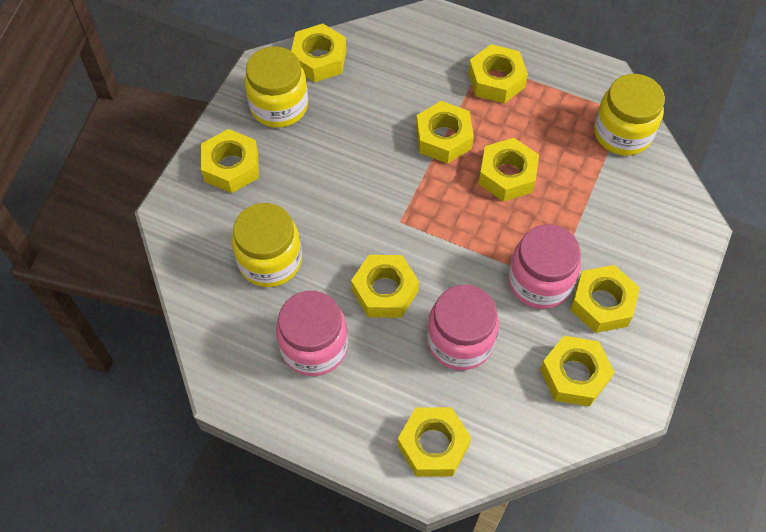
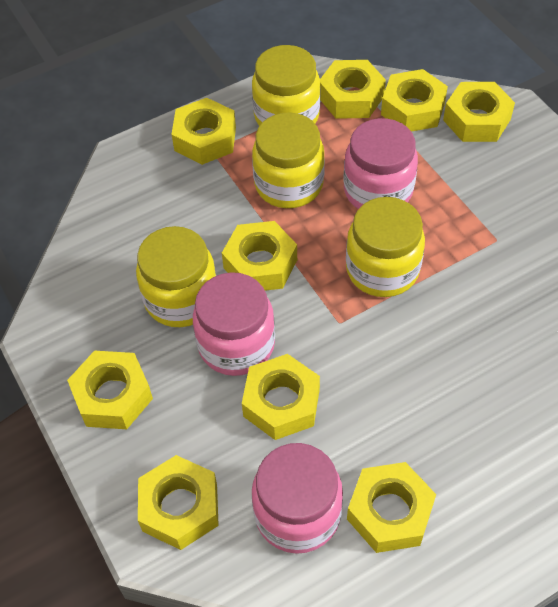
yellow jar: [232,203,302,287] [245,46,308,128] [594,74,665,156] = 3 -> [136,226,216,327] [252,45,320,126] [252,113,325,208] [346,197,425,297] = 4

